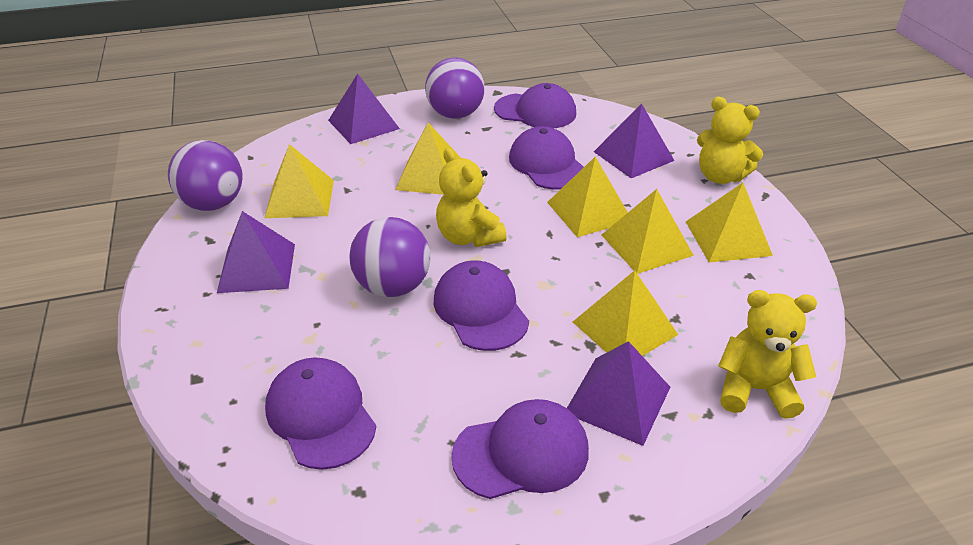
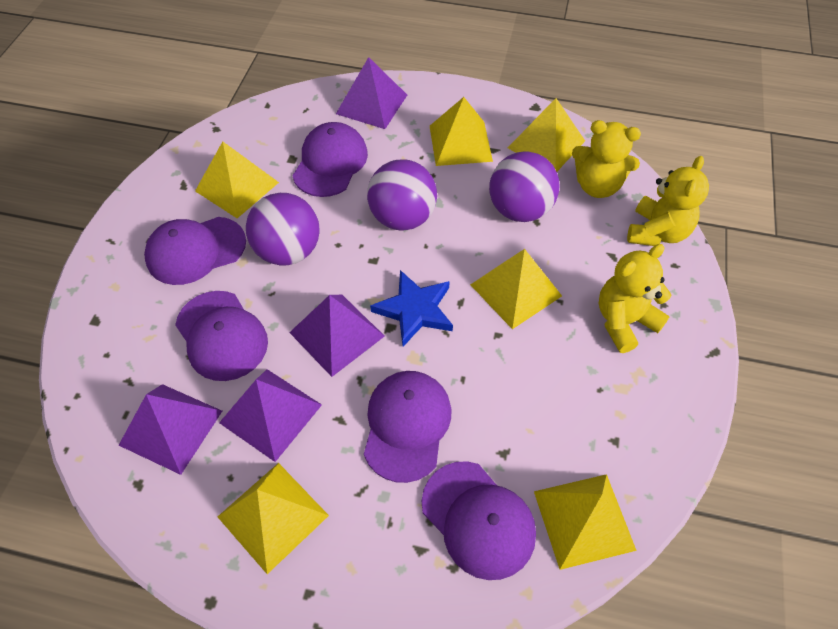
blue star: none = 0 -> [370,270,453,347] = 1

